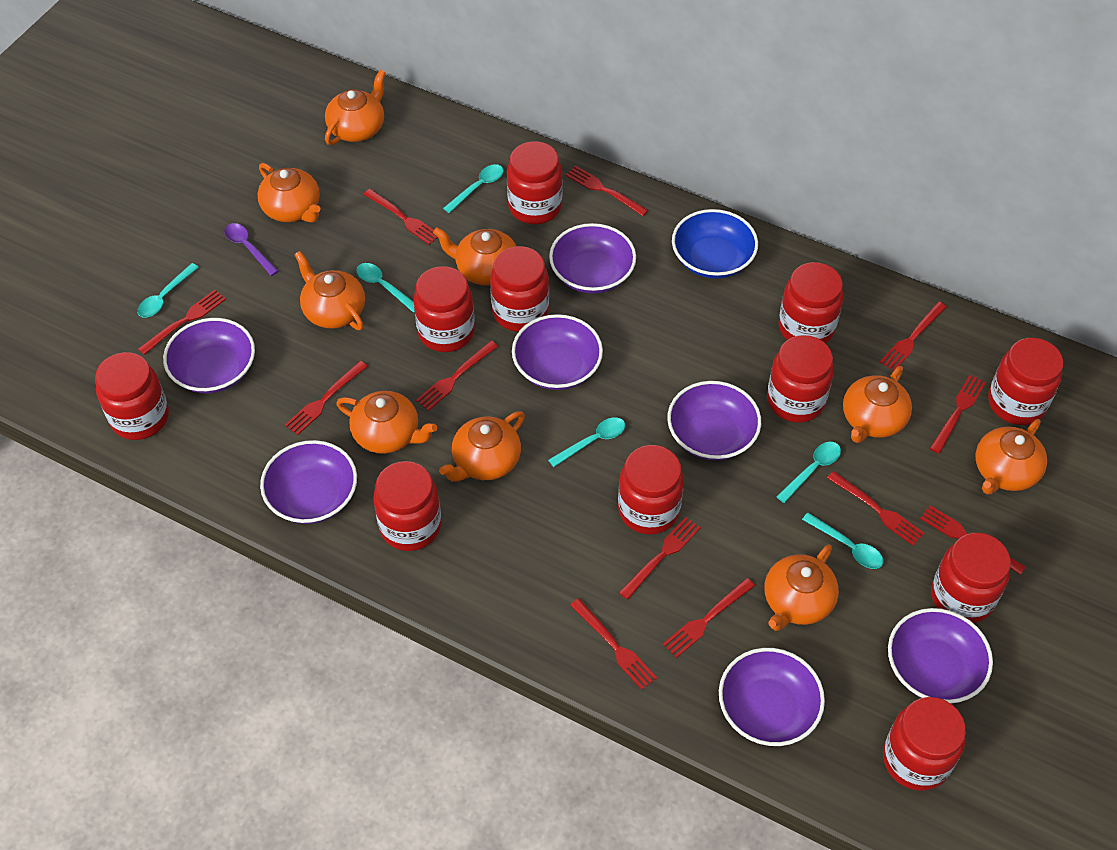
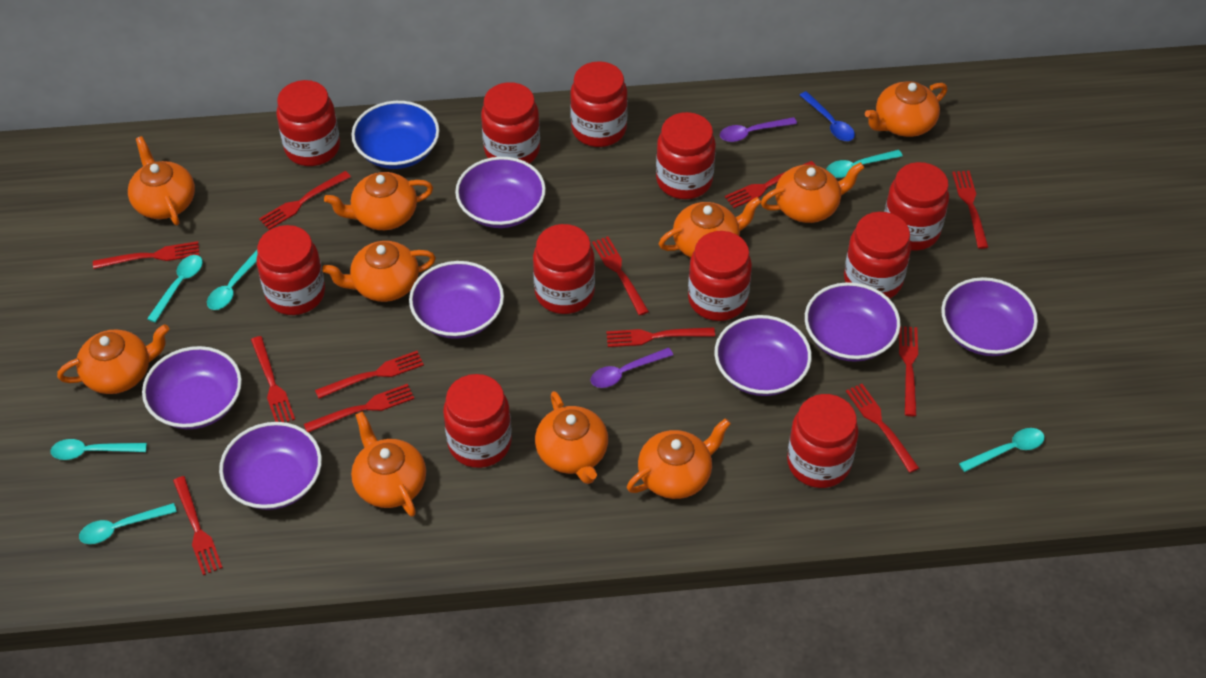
blue spoon: none = 0 -> [800,91,855,141] = 1
orange teapot: [257,163,321,223] [294,251,365,330] [325,70,386,145] [336,391,437,454] [433,227,516,285] [439,411,525,482] [764,545,839,631] [843,366,912,443] [975,419,1047,495] = 9 -> [57,324,170,394] [128,136,195,225] [322,241,436,302] [324,172,433,230] [351,411,426,517] [535,391,608,484] [627,418,731,499] [659,197,762,258] [761,162,865,223] [865,81,947,137] = 10
purple spoon: [224,223,278,276] = 1 -> [590,348,673,388] [720,117,797,142] = 2

